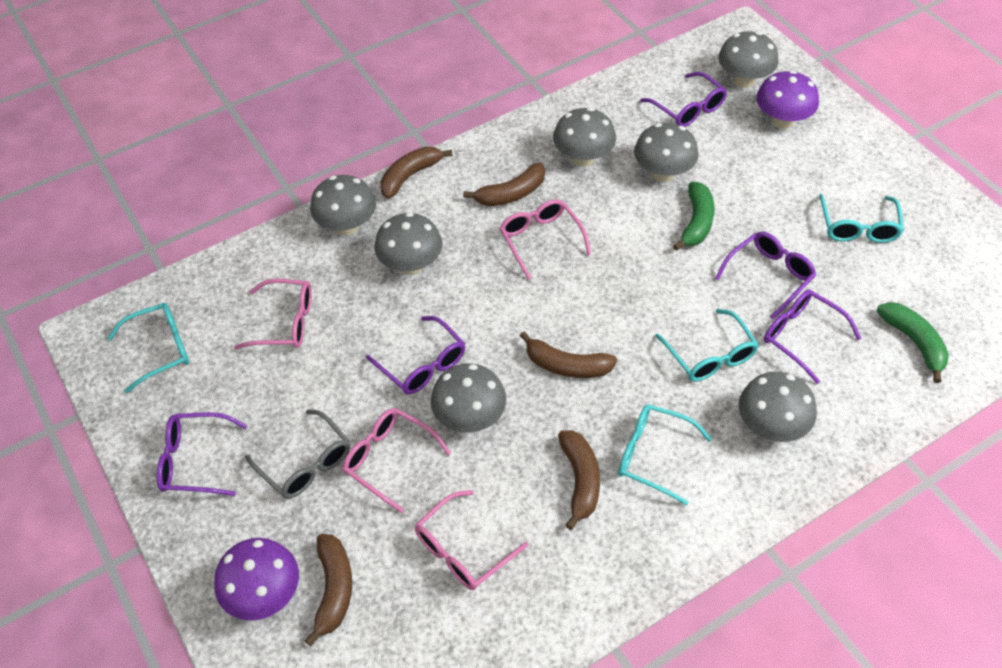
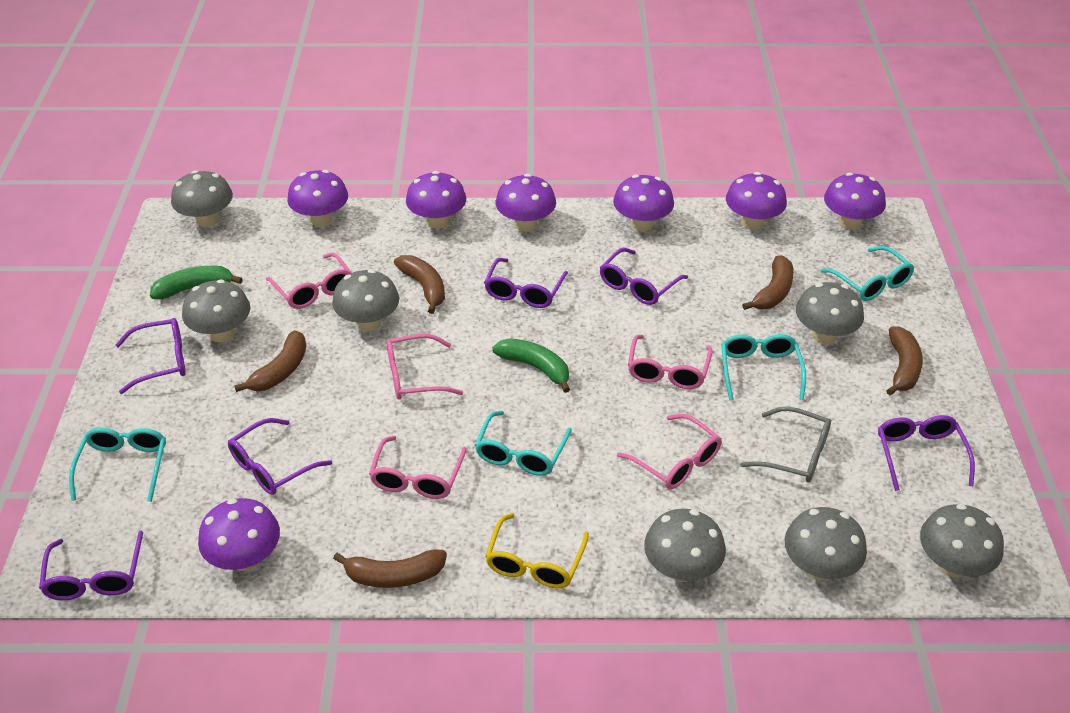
pink glasses: [234,279,312,350] [343,408,451,513] [415,490,529,590] [500,199,591,280] = 4 -> [266,252,351,309] [369,436,467,499] [386,334,463,400] [617,414,722,489] [628,335,713,389] = 5
purple glasses: [157,412,248,496] [366,316,465,394] [640,72,727,127] [715,232,816,319] [764,290,861,384] = 5 -> [39,531,143,600] [116,318,186,394] [228,418,332,495] [484,258,568,308] [599,248,688,305] [878,415,975,491] = 6
purple mushroom: [214,538,299,621] [756,70,819,129] = 2 -> [198,498,280,571] [287,170,348,226] [406,171,466,229] [495,174,556,232] [613,174,674,231] [726,172,787,230] [824,173,886,230] = 7
yellow glasses: none = 0 -> [485,513,589,588] = 1

